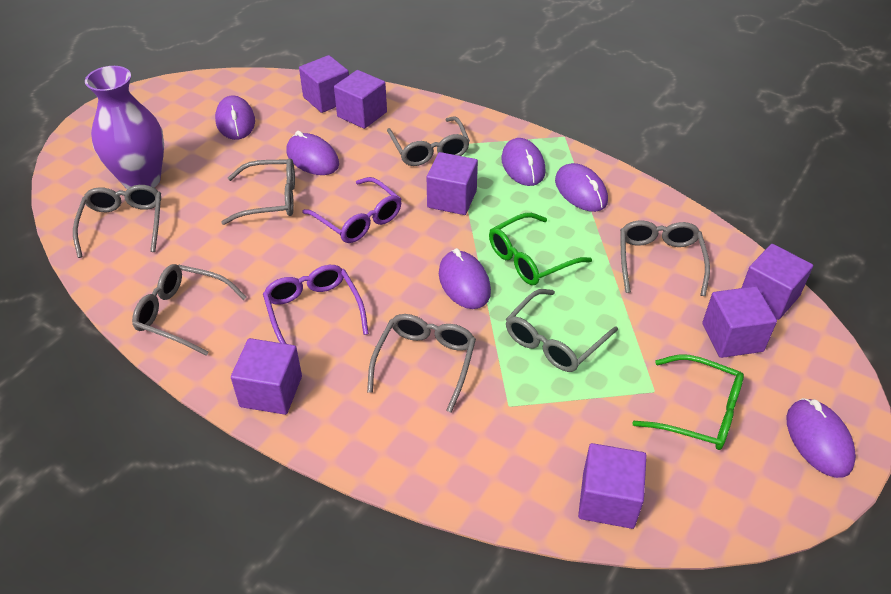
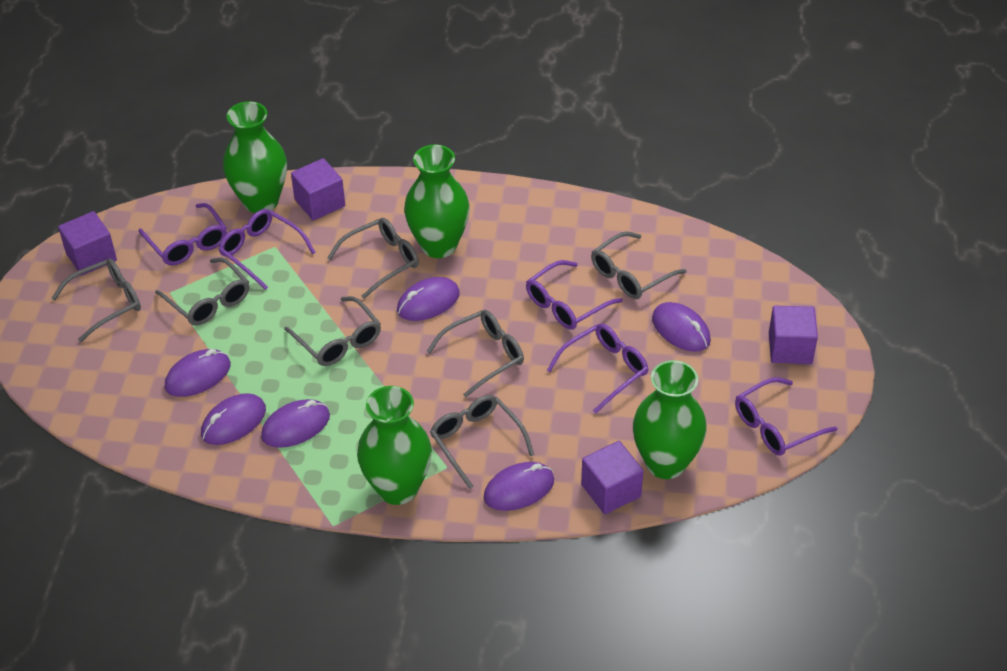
green glasses: [489,213,592,285] [632,355,744,450] = 2 -> none = 0
green vase: none = 0 -> [223,101,287,213] [357,386,432,505] [404,145,470,258] [633,360,707,479] = 4
purple cube: [231,338,302,415] [299,55,349,113] [334,70,387,129] [427,152,478,215] [578,443,647,529] [702,286,777,358] [742,244,813,320] = 7 -> [58,211,117,275] [291,158,345,221] [581,441,643,514] [769,306,818,364] = 4
purple glasses: [263,265,369,344] [302,177,401,243] = 2 -> [139,203,227,266] [218,209,315,290] [526,260,623,330] [547,323,648,413] [735,377,838,456] = 5
purple vase: [85,66,164,189] = 1 -> none = 0

